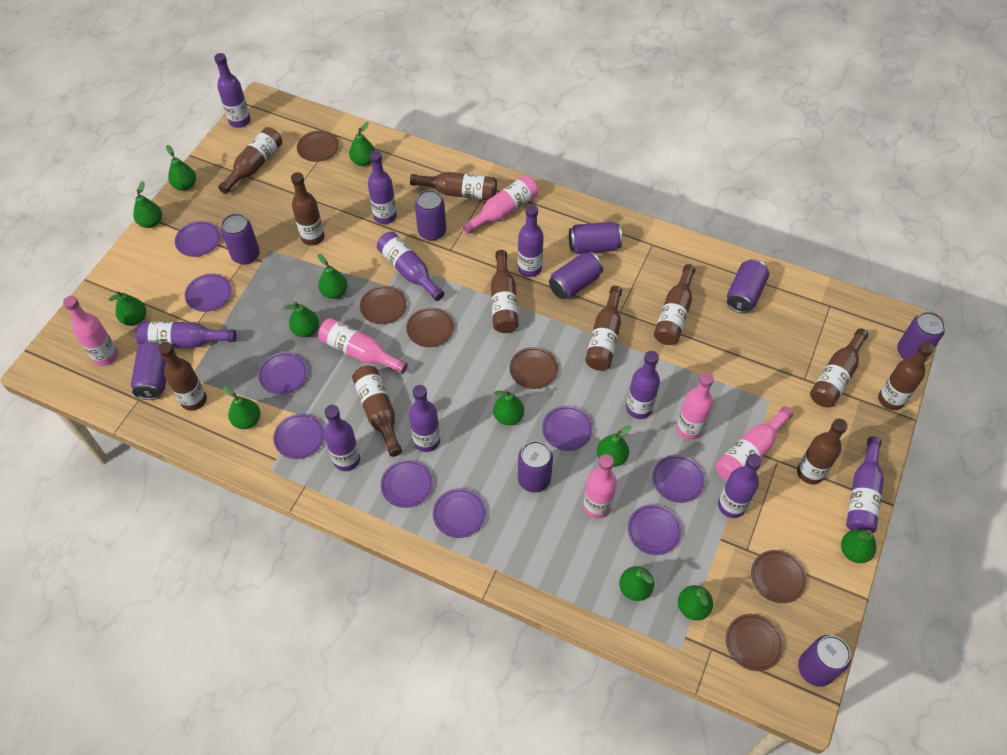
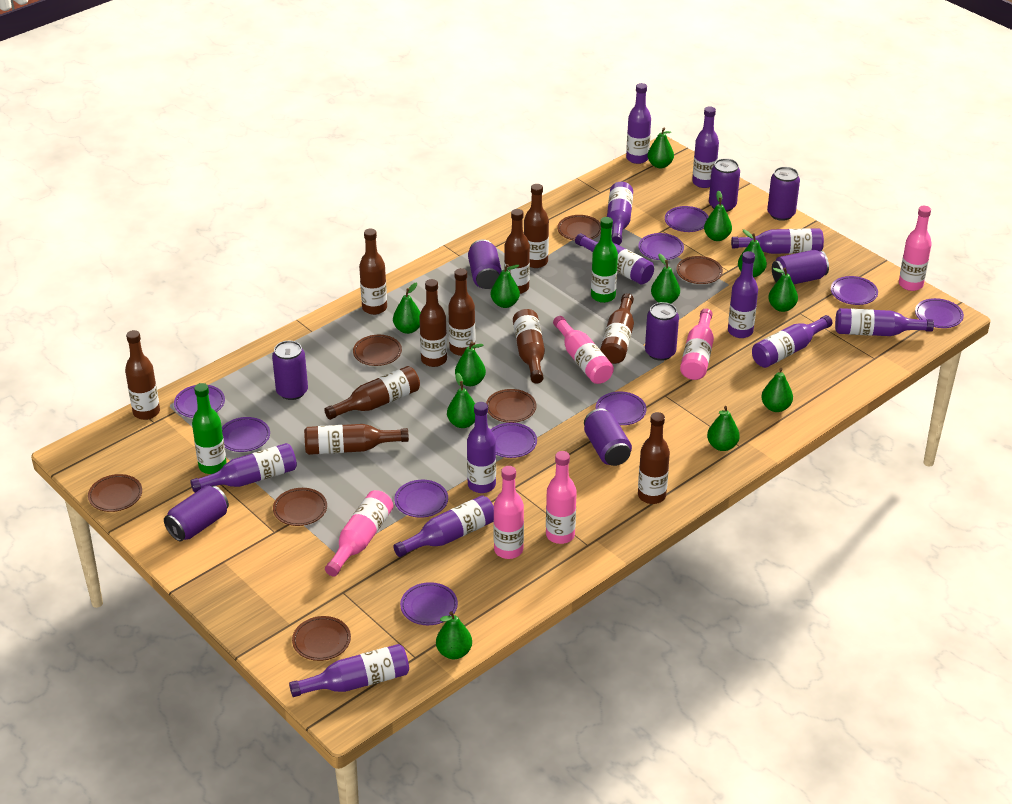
brown plate: [297,130,339,162] [360,286,407,324] [406,307,454,347] [509,347,558,389] [726,614,784,671] [751,550,807,603] = 6 -> [88,474,142,512] [273,488,327,526] [292,616,351,661] [353,335,402,366] [486,389,536,423] [557,215,601,241] [676,256,723,284] = 7
green bottle: none = 0 -> [192,383,227,474] [591,217,618,303] = 2
purple bottle: [136,321,236,348] [214,53,251,128] [324,405,360,471] [368,151,397,224] [377,232,444,301] [409,385,440,452] [518,205,544,277] [626,351,660,419] [718,454,762,518] [846,436,884,533] = 10 -> [190,443,297,493] [289,644,409,697] [393,495,494,557] [467,402,496,493] [575,233,654,285] [607,182,633,245] [626,83,651,164] [692,106,719,188] [728,251,758,338] [731,228,824,254] [752,315,832,368] [835,308,934,336] = 12
purple can: [131,340,166,400] [221,213,260,265] [415,190,446,241] [518,441,553,493] [549,252,603,299] [569,222,622,254] [727,259,769,314] [798,635,851,687] [897,312,945,359] = 9 -> [164,485,229,542] [272,341,308,400] [468,239,502,289] [584,408,632,466] [645,302,679,361] [709,158,740,212] [767,167,800,221] [772,250,829,284] = 8
purple plate: [175,221,220,257] [185,274,232,312] [258,352,308,394] [273,413,325,459] [381,460,433,508] [433,488,486,538] [542,406,593,451] [628,504,682,555] [652,455,705,503] = 9 -> [174,385,225,418] [222,417,270,452] [394,480,448,518] [400,582,458,625] [490,423,537,458] [596,391,647,425] [638,233,684,260] [665,206,709,232] [831,276,878,305] [915,298,964,328] = 10

